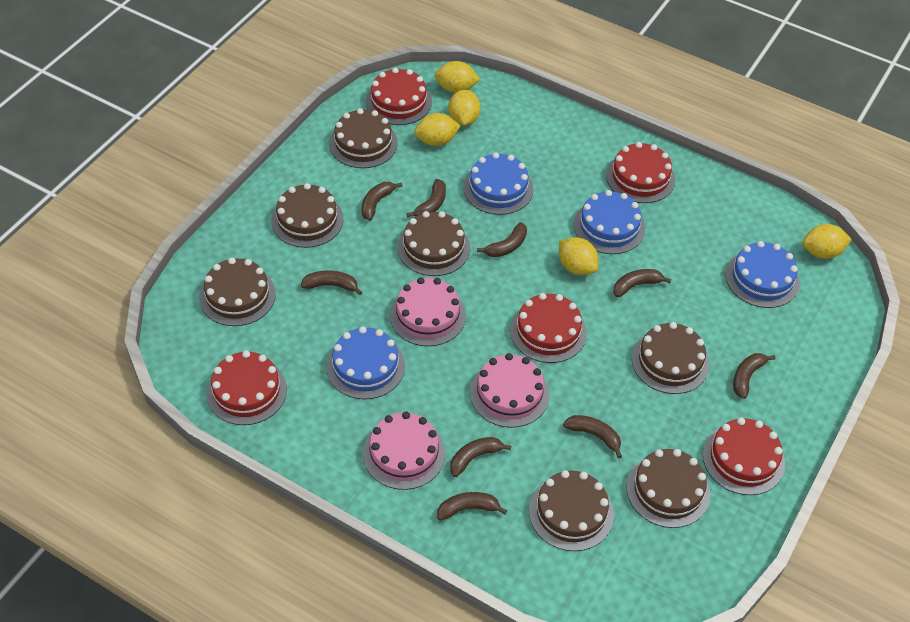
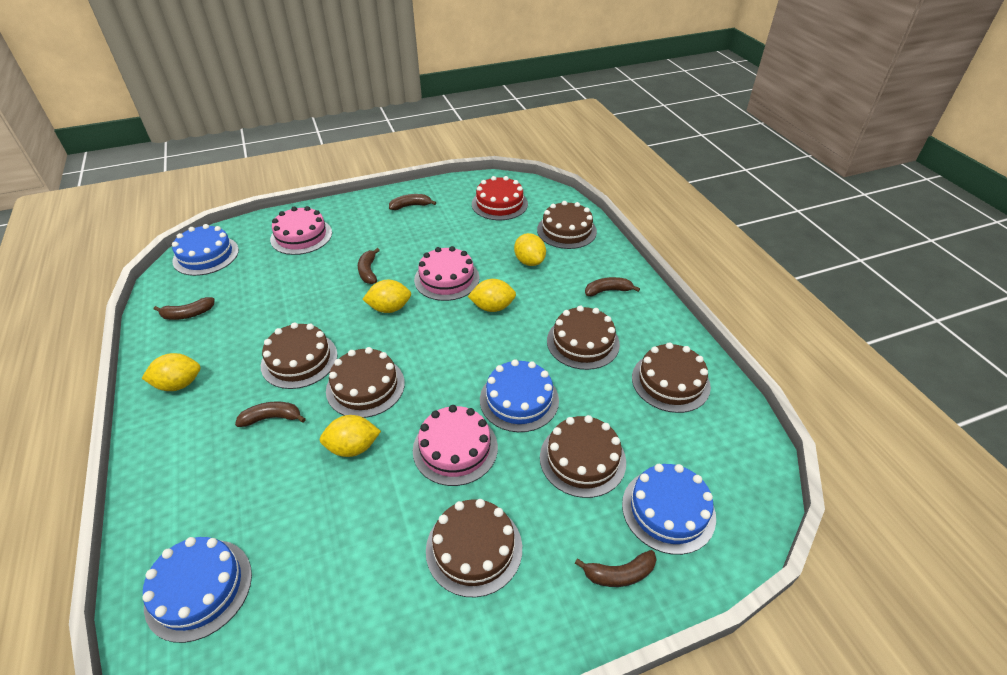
brown banana: [301,270,362,295] [362,182,402,221] [406,179,446,217] [437,492,507,521] [450,437,511,477] [477,222,527,257] [563,415,622,458] [613,269,671,297] [733,353,776,399] = 9 -> [154,297,215,320] [235,401,306,427] [358,248,380,284] [389,194,436,210] [575,550,657,587] [585,277,640,296] = 6
red cake: [207,350,287,425] [366,68,432,125] [510,293,587,363] [606,142,675,203] [703,417,785,495] = 5 -> [472,176,528,220] = 1

